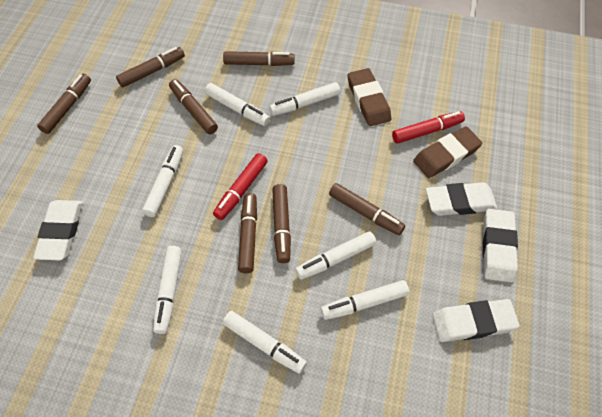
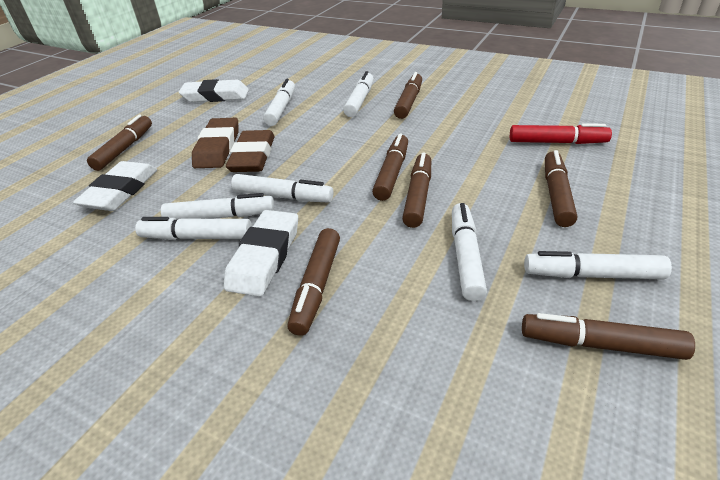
red marker: [213,153,268,220] [392,111,465,144] = 2 -> [510,123,612,144] = 1
white eraser: [33,200,83,260] [426,182,497,216] [432,299,519,342] [483,209,518,282] = 4 -> [73,161,157,211] [179,79,249,102] [223,210,298,297] = 3

